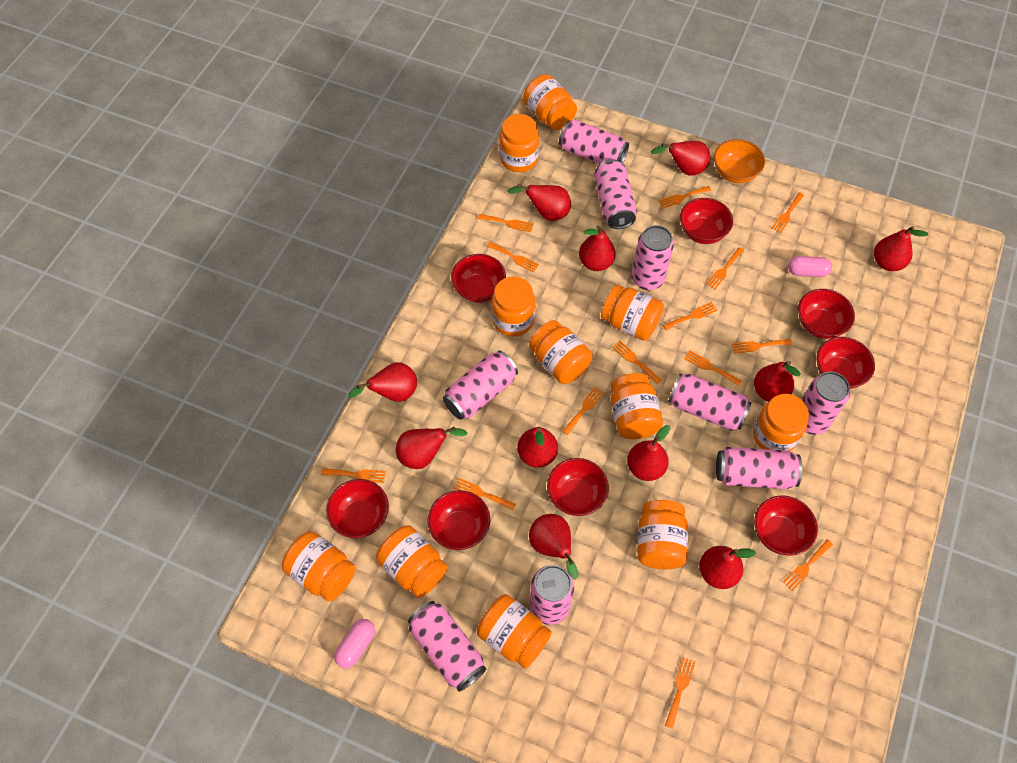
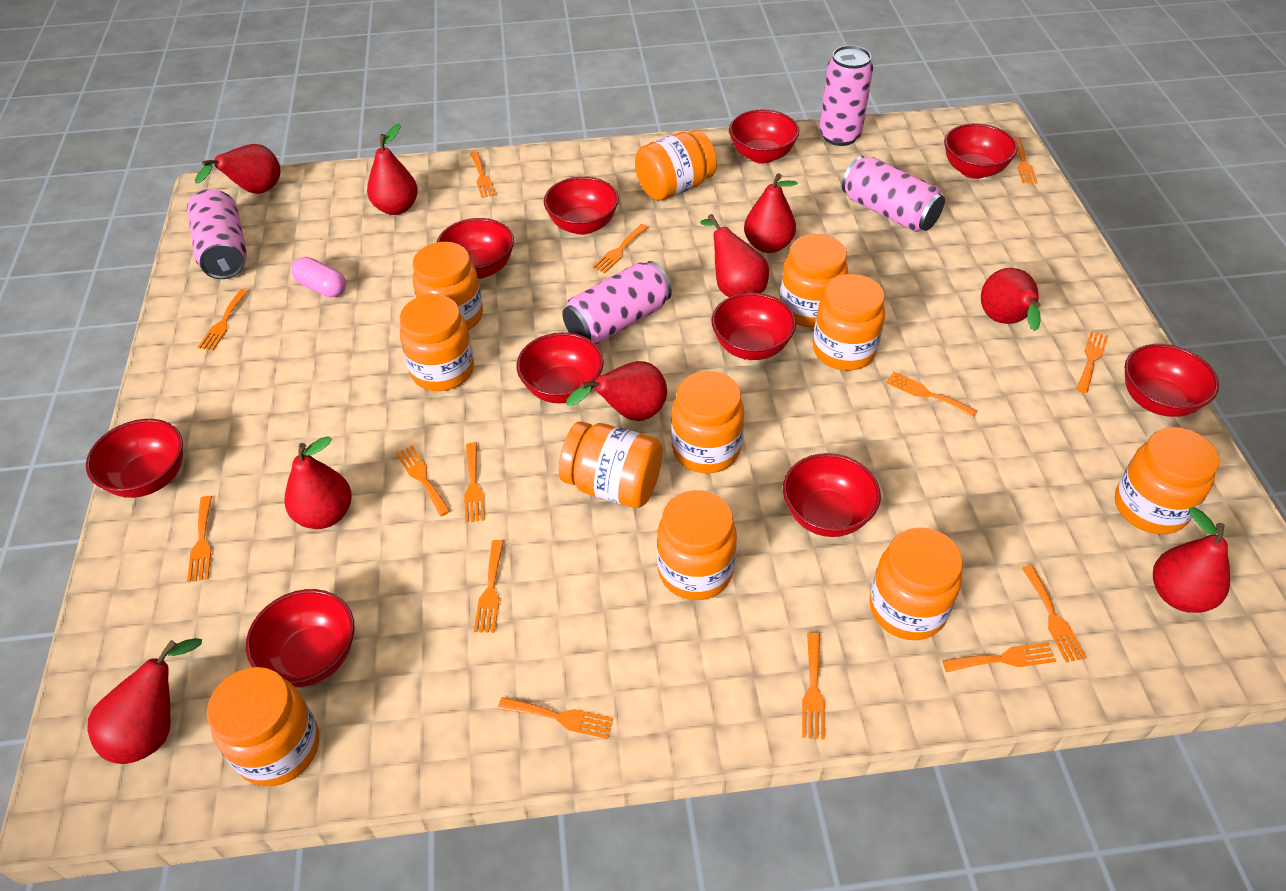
orange bowl: [714,139,765,183] = 1 -> none = 0
pink can: [408,601,486,692] [443,350,518,420] [530,565,574,625] [559,119,629,164] [594,159,637,229] [631,225,674,290] [668,374,751,431] [716,447,802,489] [801,372,850,435] = 9 -> [187,189,247,279] [562,261,672,345] [819,45,873,146] [842,156,945,232] = 4
pink capsule: [334,619,375,668] [788,256,832,277] = 2 -> [292,257,346,298] = 1
red bowl: [326,479,389,538] [428,490,490,550] [451,254,506,303] [547,458,609,516] [680,198,733,244] [754,495,818,556] [798,289,855,339] [817,337,875,389] = 8 -> [86,419,183,498] [246,589,354,687] [436,218,514,279] [517,332,604,403] [544,176,619,235] [711,293,796,360] [729,109,799,164] [783,453,881,537] [944,123,1018,179] [1124,344,1219,417] = 10
red pear: [348,362,417,402] [396,427,467,469] [507,184,571,221] [517,427,558,468] [529,514,578,580] [579,226,616,271] [627,425,671,481] [650,141,710,176] [699,546,756,589] [754,361,801,402] [874,226,928,271] = 11 -> [87,638,202,764] [195,144,280,194] [284,436,352,529] [367,124,418,215] [566,361,667,421] [700,214,769,297] [744,173,797,253] [981,268,1041,331] [1153,507,1230,613] = 9

